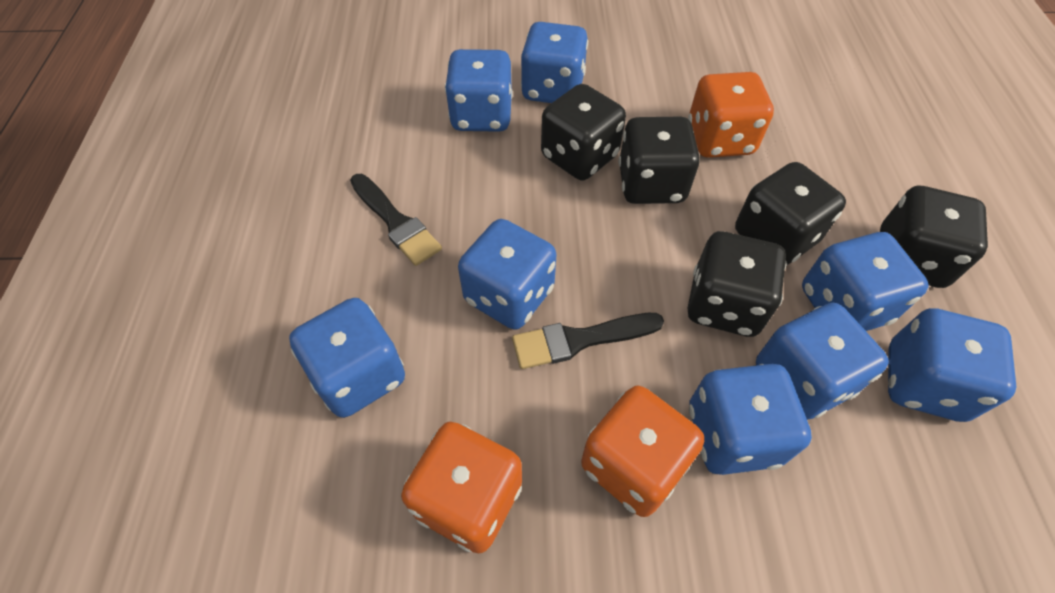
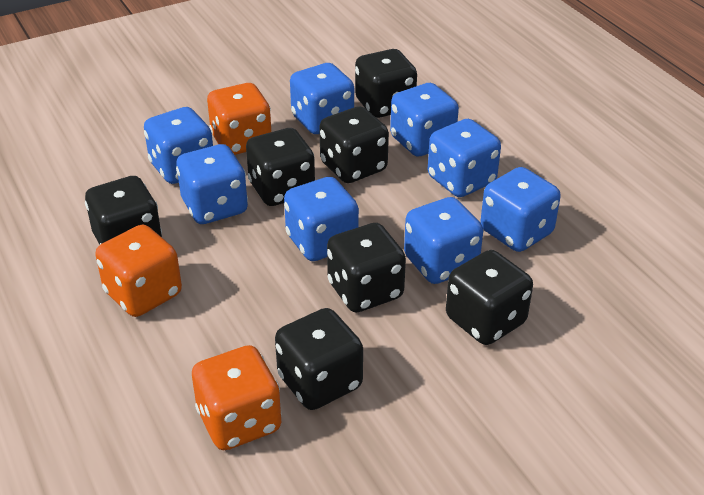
black brush: [350,174,442,266] [512,313,664,369] = 2 -> none = 0
black dice: [541,84,626,180] [618,117,700,204] [688,231,787,337] [735,162,846,265] [880,186,988,288] = 5 -> [85,176,162,245] [246,128,315,206] [275,308,363,410] [319,106,389,183] [327,223,406,312] [355,49,417,118] [446,250,533,345] = 7

